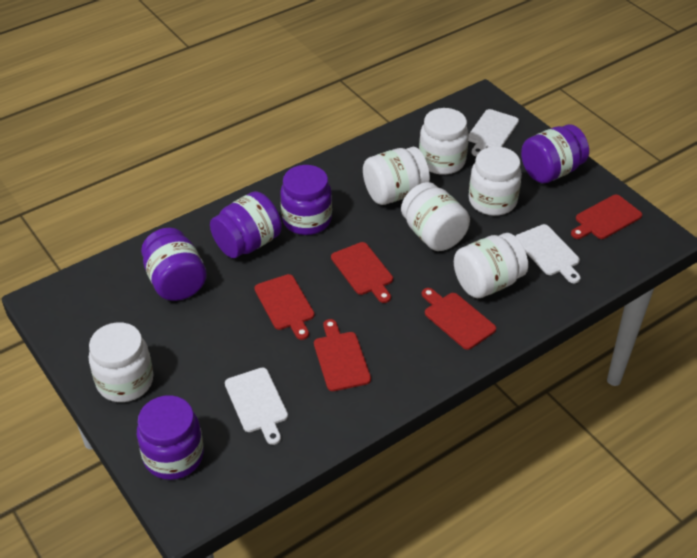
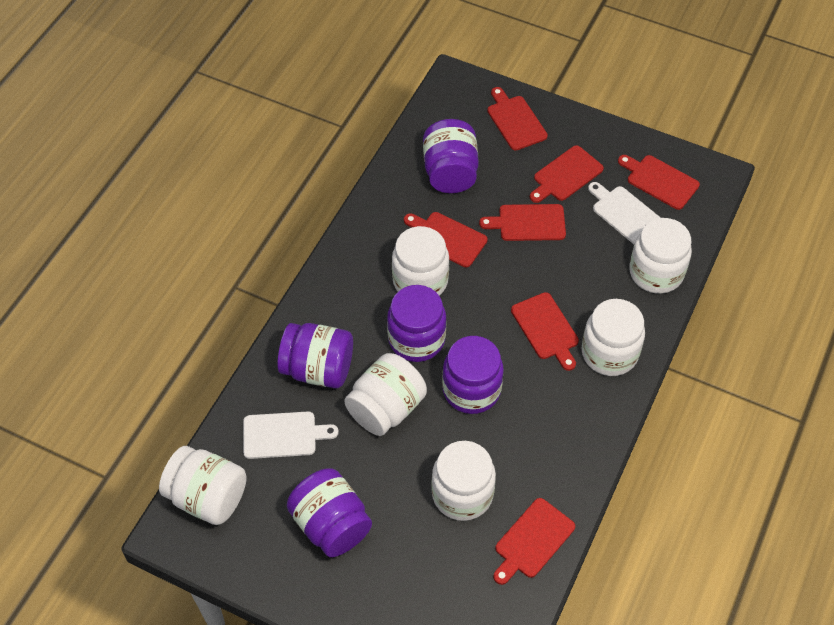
red cutting board: [254,274,314,340] [314,319,371,391] [331,242,393,303] [422,288,496,350] [571,195,642,239] = 5 -> [404,212,488,267] [479,204,566,241] [487,87,548,151] [493,498,575,585] [511,292,579,371] [530,145,604,203] [618,155,700,210] = 7
white cutting board: [225,368,288,445] [468,109,519,156] [516,224,580,283] = 3 -> [243,411,339,459] [588,182,661,244] = 2

